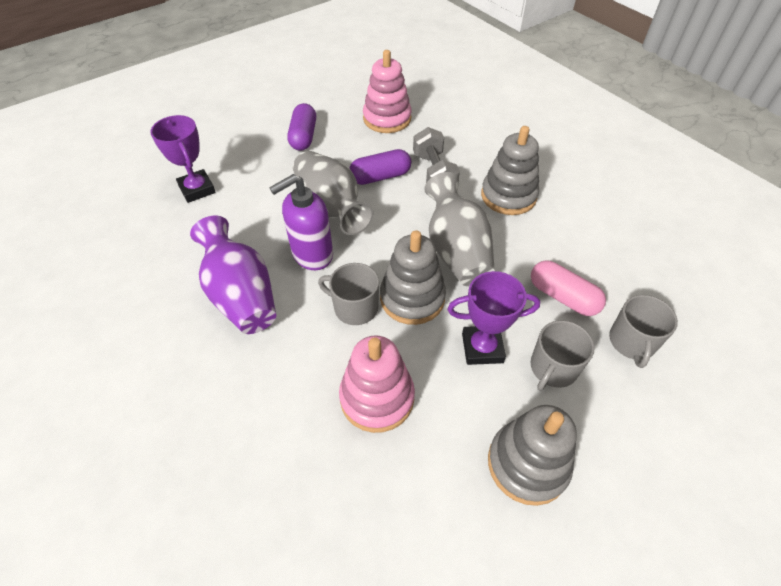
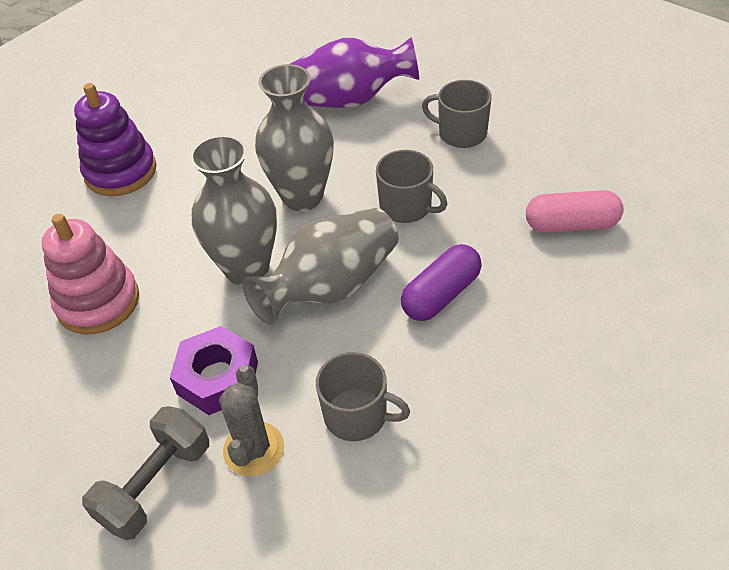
grey cactus: none = 0 -> [219,365,284,477] = 1
grey stacking toy: [380,230,446,325] [481,126,539,215] [488,405,577,506] = 3 -> none = 0
grey vase: [293,151,373,235] [424,172,495,286] = 2 -> [190,135,277,286] [242,208,398,325] [255,64,334,211] = 3
pink stacking toy: [339,335,415,433] [363,50,412,133] = 2 -> [42,214,139,335] = 1
purple capsule: [287,103,316,151] [349,149,411,185] = 2 -> [401,244,482,321] = 1
purple nut: none = 0 -> [170,326,258,415] = 1
purple soap dispenser: [269,174,333,270] = 1 -> none = 0
purple stacking toy: none = 0 -> [74,83,157,196] = 1
purple trophy: [150,115,216,203] [447,271,540,365] = 2 -> none = 0

